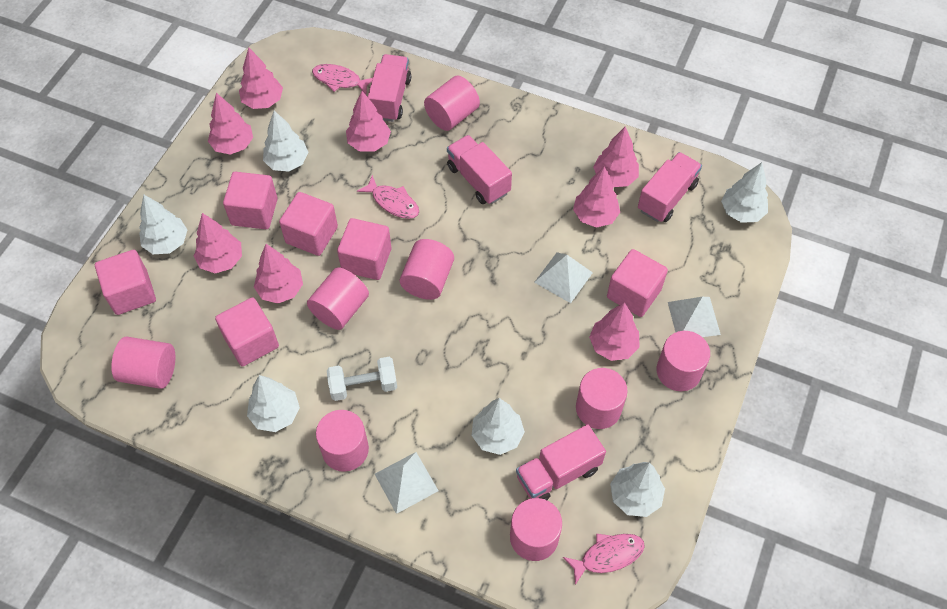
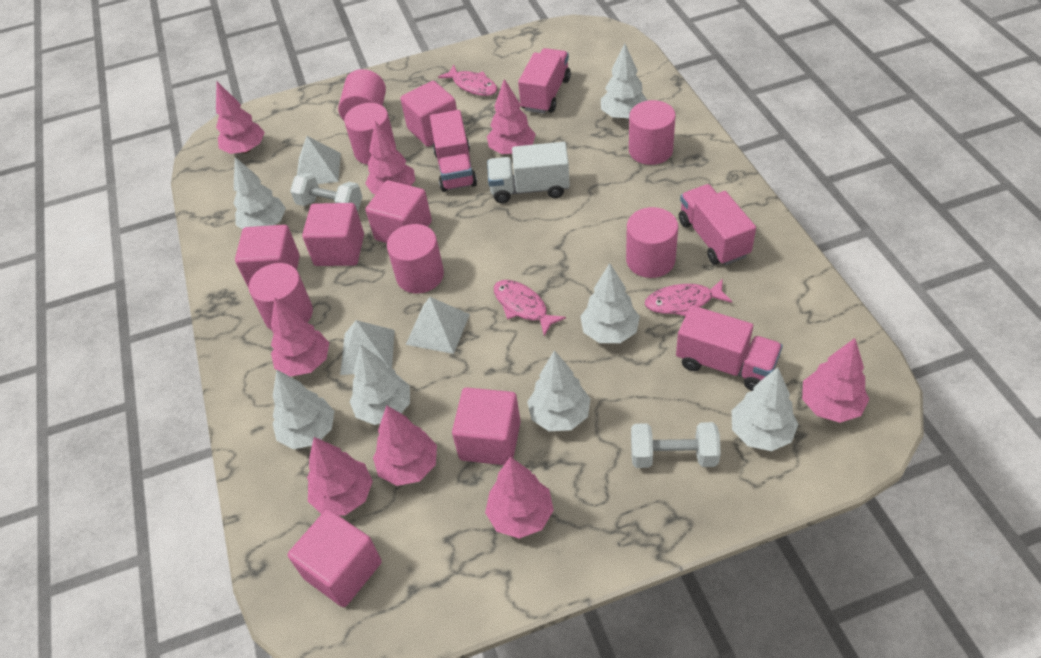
pink cylinder: [111,337,175,389] [307,267,369,330] [316,410,369,472] [400,239,454,300] [424,76,480,131] [510,498,562,561] [576,368,628,429] [657,331,710,391] = 8 -> [249,263,313,330] [338,69,386,121] [344,103,396,165] [387,224,444,293] [626,207,678,278] [629,100,676,165] = 6
white dumbbell: [327,357,397,401] = 1 -> [290,173,362,211] [631,422,721,468] = 2
white tree: [139,195,187,254] [247,375,300,432] [263,111,308,172] [472,398,525,455] [610,462,665,517] [721,162,768,223] = 6 -> [233,157,286,229] [272,370,334,449] [349,344,410,425] [527,350,591,431] [580,263,640,343] [601,43,648,119] [732,368,798,451] = 7
white truck: none = 0 -> [487,142,570,203] = 1

